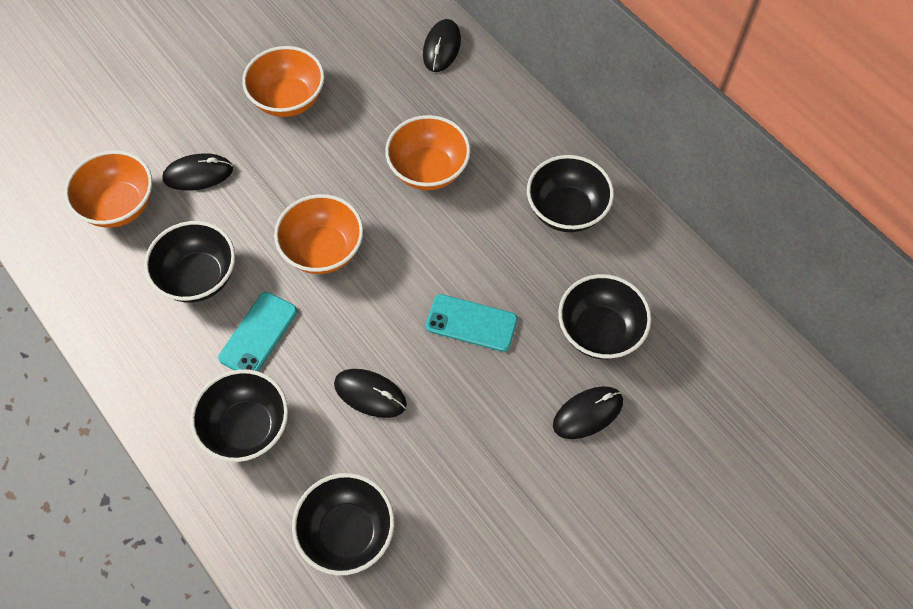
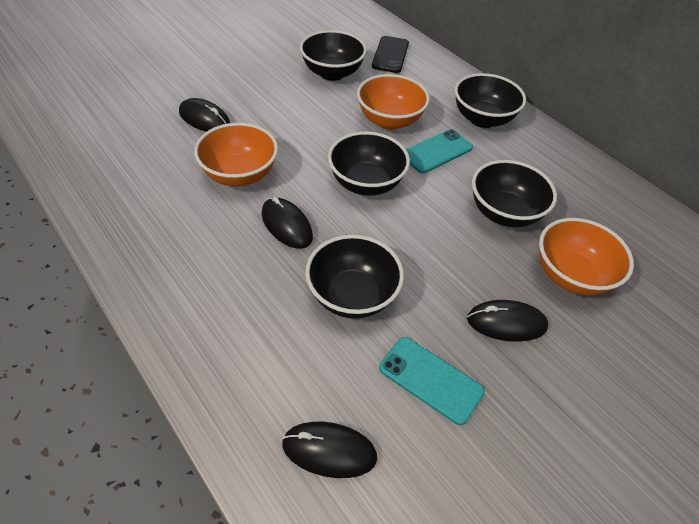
black phone: none = 0 -> [372,36,409,73] = 1
orange bowl: [64,150,152,228] [242,46,324,117] [274,194,364,274] [385,115,471,190] = 4 -> [194,123,278,187] [357,74,430,130] [539,218,634,296] = 3

